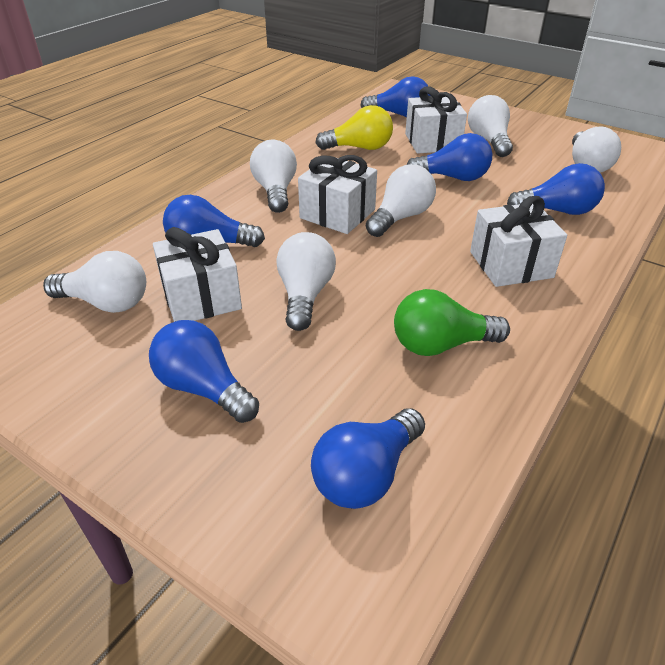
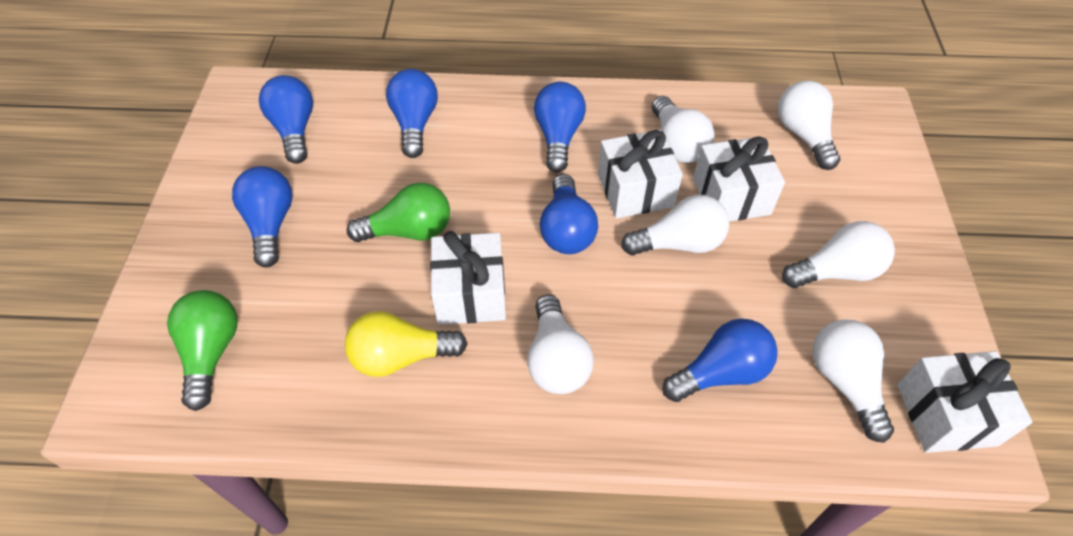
green light bulb: [394,289,510,356] = 1 -> [167,290,237,411] [347,183,450,242] = 2

